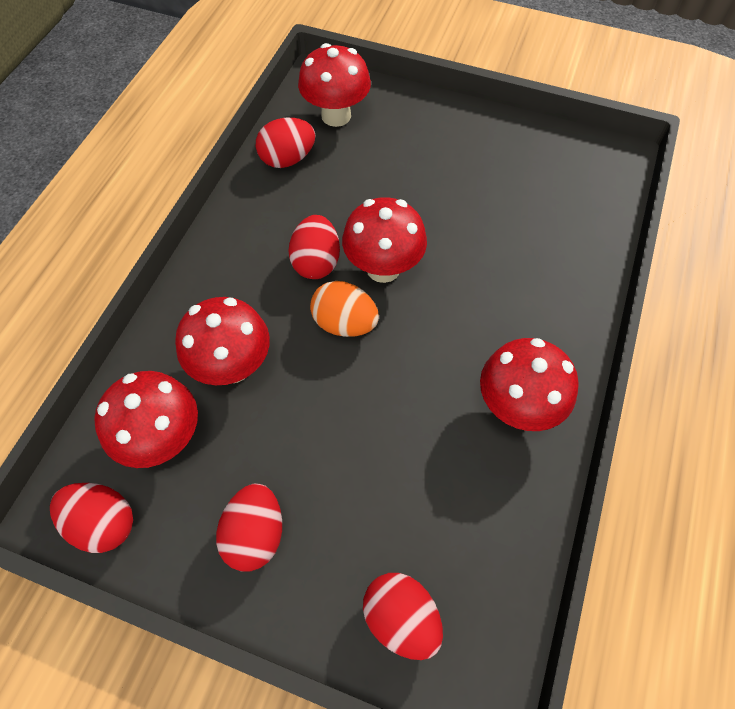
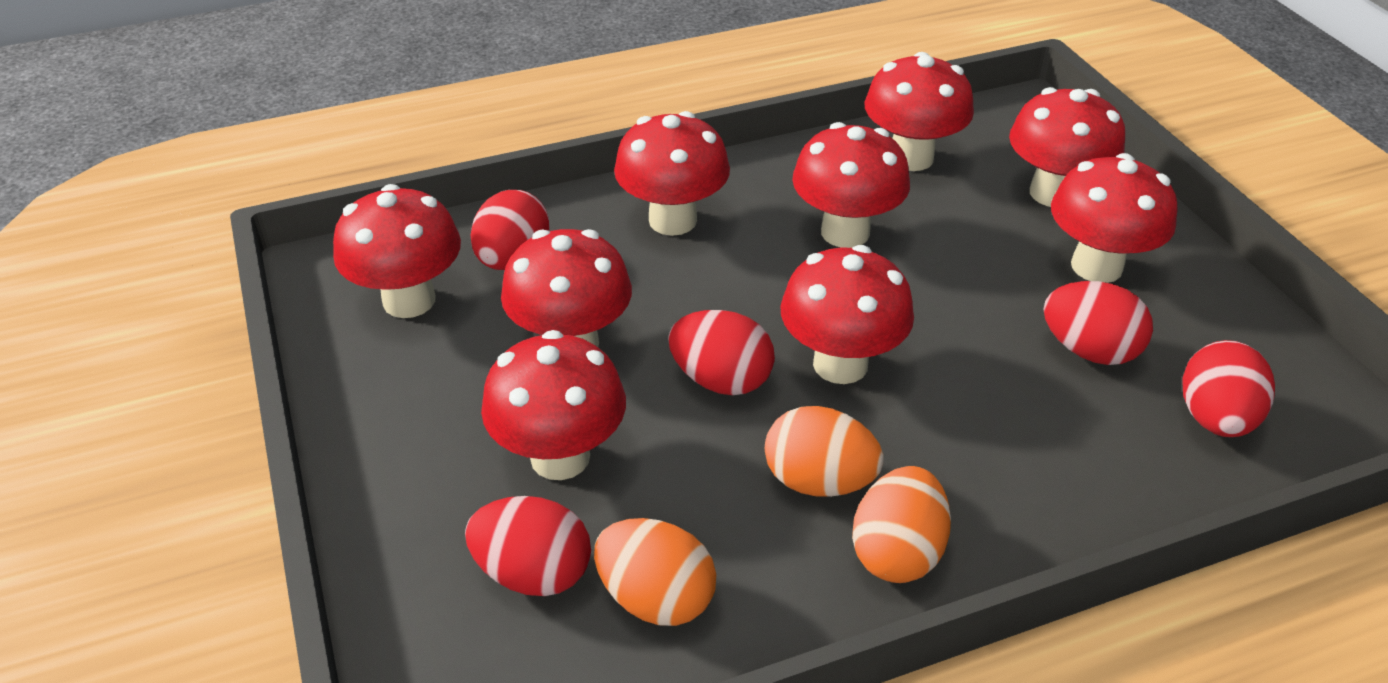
orange egg: [310,281,379,337] = 1 -> [594,518,716,626] [765,406,884,497] [852,466,951,583] = 3
red mushroom: [94,371,198,468] [175,297,270,385] [298,43,371,127] [342,197,427,283] [480,338,578,431] = 5 -> [333,184,461,318] [481,330,626,480] [501,229,632,347] [614,111,730,236] [780,245,914,384] [792,122,910,248] [864,52,974,171] [1009,87,1125,207] [1051,153,1178,283] = 9

